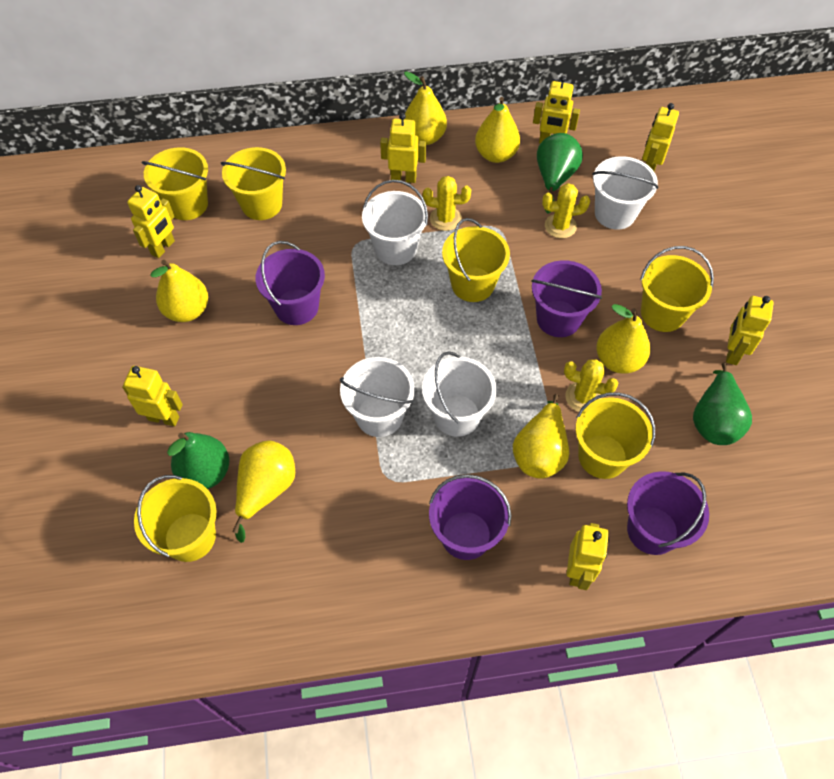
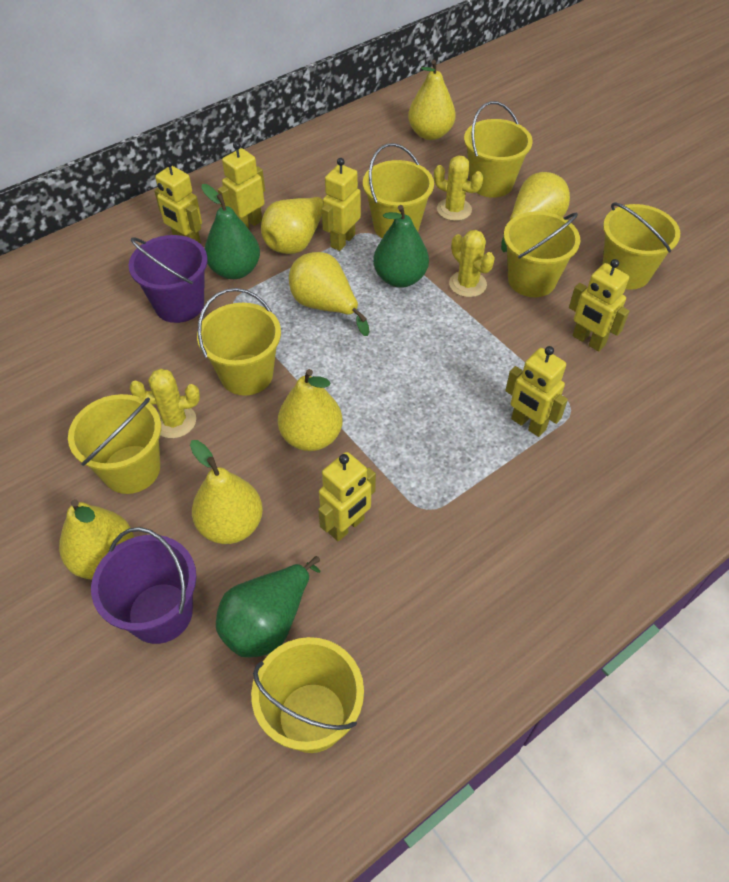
purple bucket: [255,241,325,325] [429,474,512,560] [531,260,602,337] [627,471,709,555] = 4 -> [91,527,196,644] [128,235,208,323] = 2
white bucket: [340,357,415,437] [362,180,428,265] [422,351,497,437] [592,156,658,230] = 4 -> none = 0
yellow bucket: [134,475,217,562] [142,147,208,220] [221,147,286,220] [442,218,510,302] [575,392,655,479] [640,246,714,332] = 6 -> [68,394,161,494] [197,288,281,396] [251,637,364,753] [363,143,434,238] [464,101,533,198] [504,211,580,297] [603,202,680,290] = 7
yellow pear: [150,260,208,322] [232,440,295,543] [404,72,447,145] [475,97,520,163] [513,394,569,479] [596,304,650,374] = 6 -> [59,499,134,580] [190,440,263,544] [261,197,323,254] [278,369,343,451] [289,252,369,336] [408,60,456,140] [501,172,570,252] = 7
yellow robot: [122,366,183,426] [127,185,175,258] [380,113,426,183] [533,76,580,144] [567,523,609,590] [642,103,679,171] [726,296,774,365] = 7 -> [154,159,202,244] [218,142,265,229] [318,452,376,542] [322,158,361,251] [505,346,568,437] [569,259,630,351] = 6

